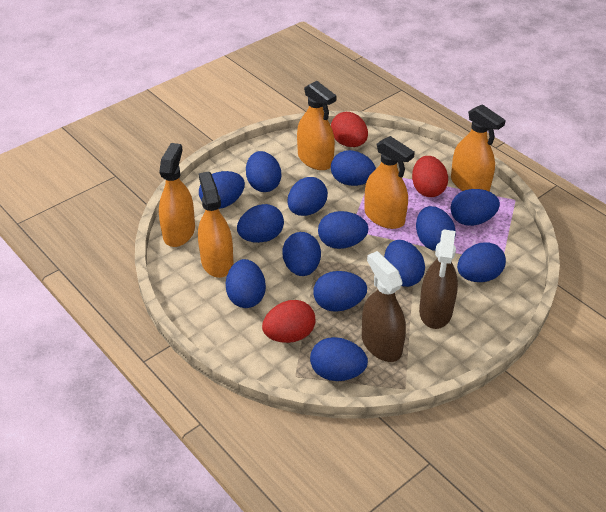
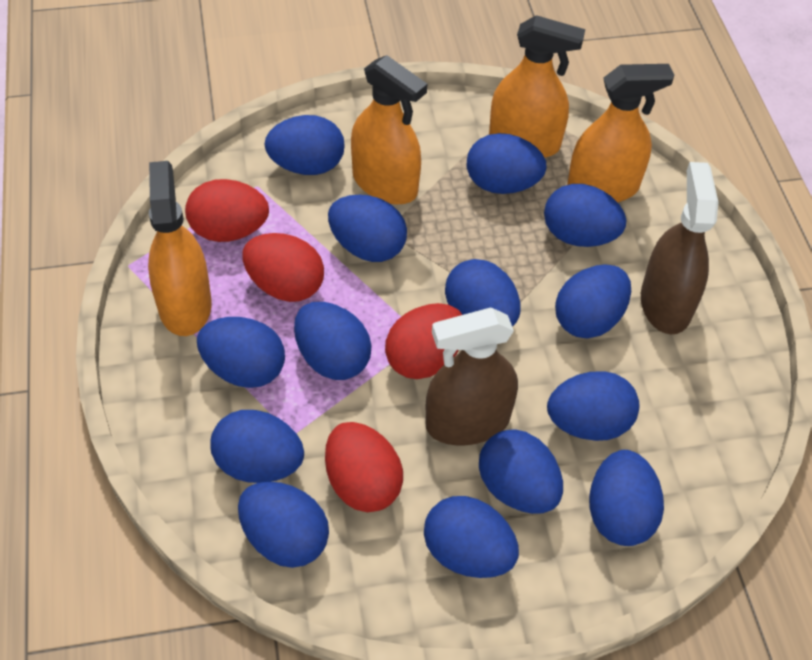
orange spray bottle: [159,143,195,247] [198,171,233,278] [297,81,336,170] [364,136,415,229] [451,104,506,192] = 5 -> [148,161,212,336] [351,55,427,205] [489,15,585,158] [567,64,674,202] = 4
red egg: [262,300,316,343] [331,112,368,147] [412,156,448,197] = 3 -> [185,179,269,242] [242,233,324,302] [325,422,403,512] [385,303,462,379] = 4

